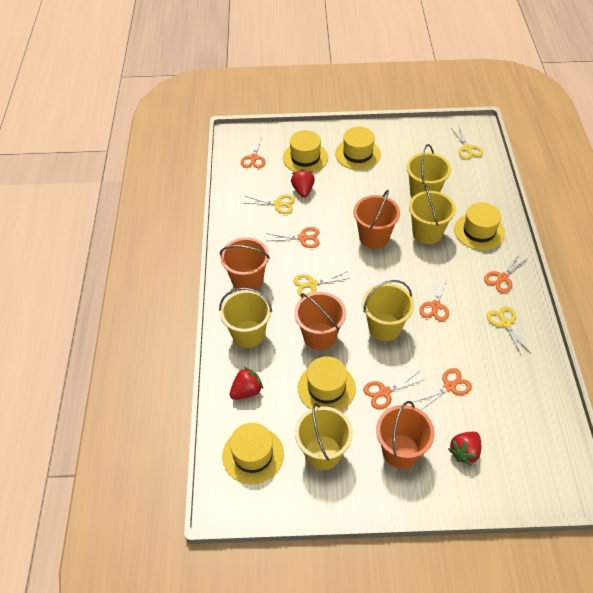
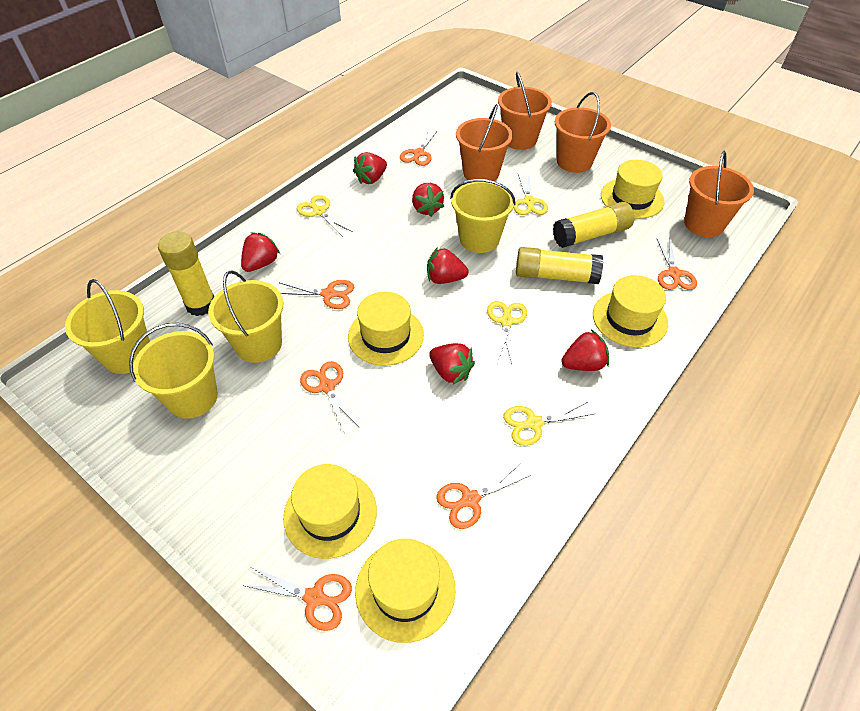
red strawberry: [229,367,263,400] [291,169,315,198] [448,432,481,466] = 3 -> [241,232,280,272] [353,152,387,184] [412,183,444,217] [427,247,469,284] [429,343,475,384] [561,330,609,371] = 6
yellow bucket: [219,287,272,348] [295,403,353,470] [363,280,414,341] [406,144,451,198] [409,184,456,244] = 5 -> [65,279,150,374] [129,323,218,419] [208,270,283,363] [450,179,516,253] = 4
yellow glue stick: none = 0 -> [158,231,214,316] [516,247,603,284] [553,202,634,248] = 3

